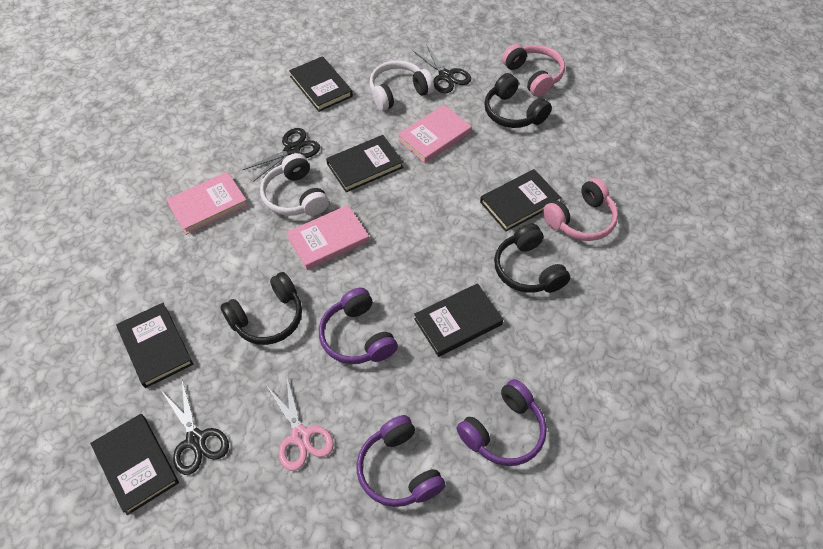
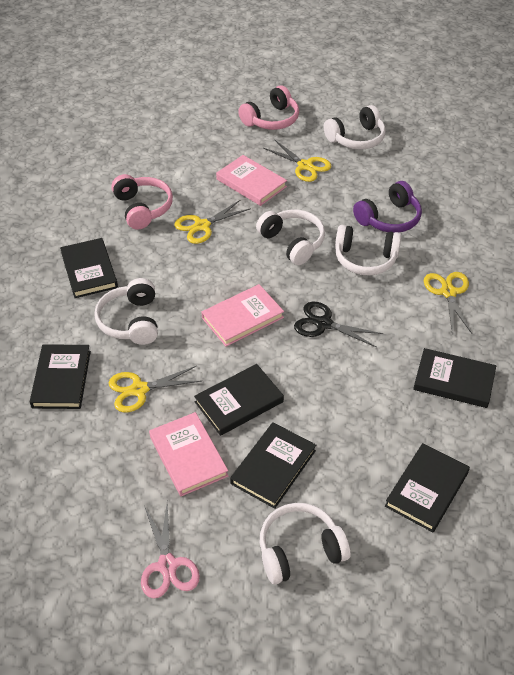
black headphones: [220,272,302,345] [484,73,552,128] [494,223,570,293] = 3 -> none = 0
black scissors: [162,380,229,475] [243,128,320,182] [412,44,471,93] = 3 -> [294,302,383,348] = 1
purple headphones: [319,288,398,364] [356,415,445,507] [457,379,547,466] = 3 -> [353,181,422,233] = 1
white headphones: [260,153,329,216] [369,60,434,111] = 2 -> [94,278,158,345] [256,210,325,265] [260,503,351,584] [324,105,386,150] [335,225,401,275] = 5
yellow scissors: none = 0 -> [109,366,201,412] [174,200,251,244] [263,139,331,182] [424,272,472,334] = 4

